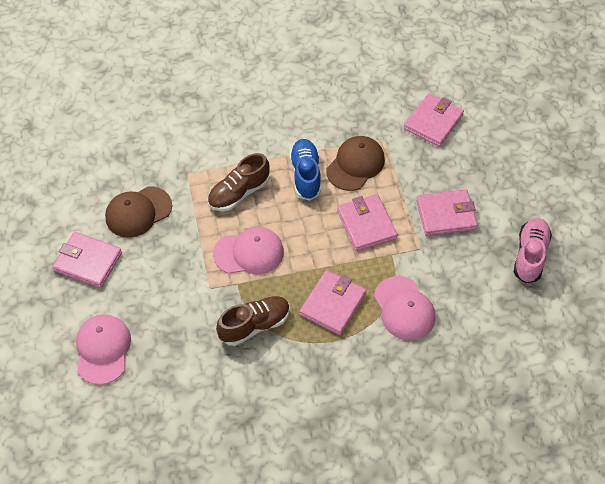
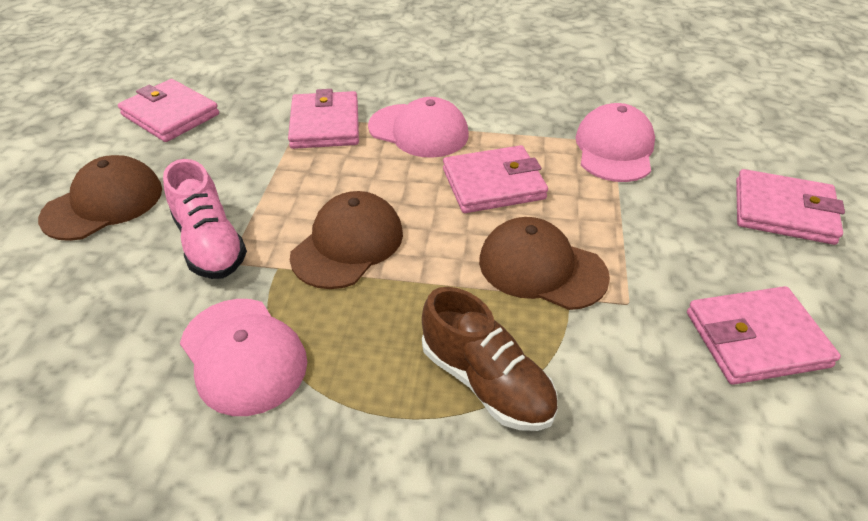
blue shoe: [289,139,321,201] = 1 -> none = 0
brown cap: [105,186,172,238] [326,136,385,191] = 2 -> [38,155,162,241] [290,191,403,289] [479,217,610,310] = 3
brown shoe: [207,153,270,211] [216,296,290,346] = 2 -> [422,287,558,431] = 1

